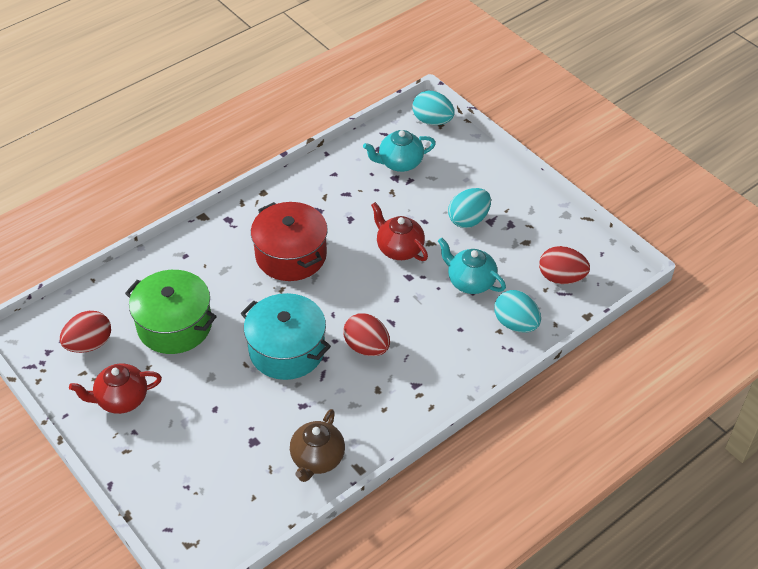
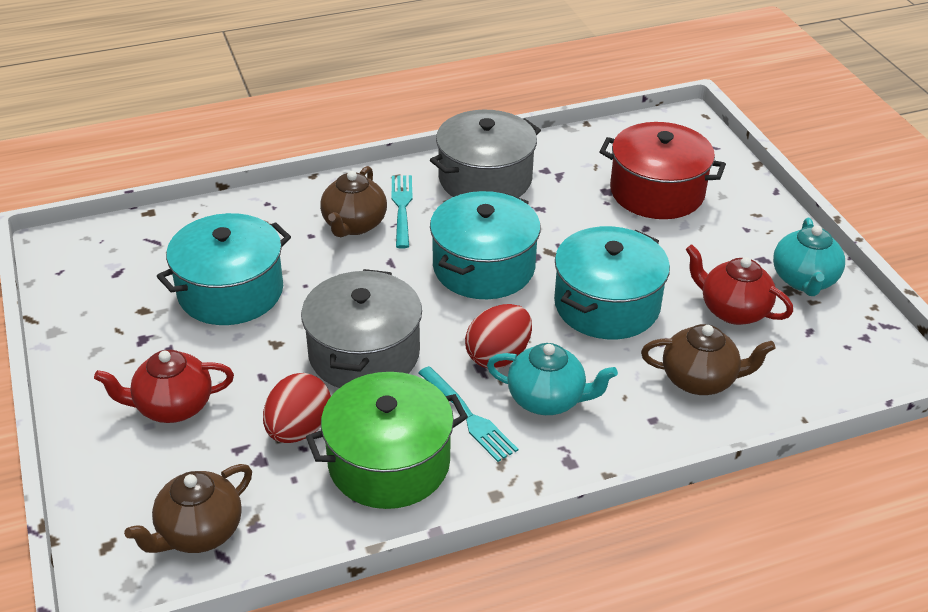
brown teapot: [290,409,345,482] = 1 -> [124,464,252,553] [320,166,387,237] [641,324,775,395] = 3
grey pot: none = 0 -> [301,269,422,388] [430,110,541,198] = 2
red egg: [60,311,111,353] [343,313,390,356] [539,246,590,284] = 3 -> [263,373,331,443] [465,304,532,369] = 2
turquoise egg: [412,91,455,125] [448,188,491,228] [494,290,541,332] = 3 -> none = 0
turquoise fork: none = 0 -> [392,175,413,248] [418,366,518,462] = 2
turquoise pot: [240,293,331,380] = 1 -> [157,213,291,325] [430,191,541,299] [554,226,670,339] = 3

